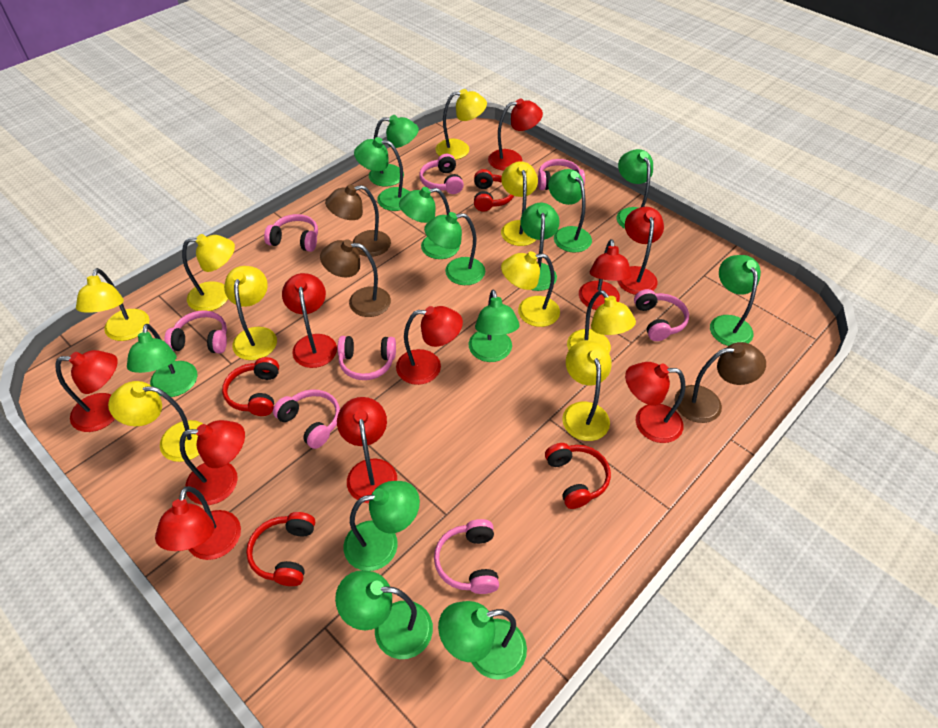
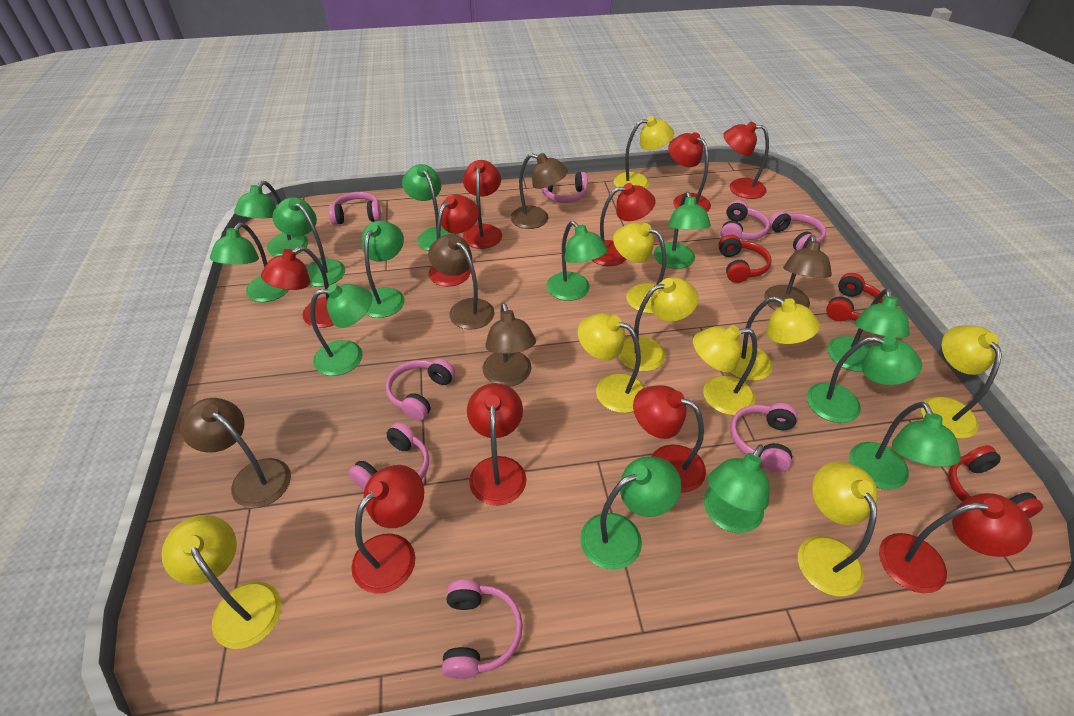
brown lamp: [320,239,391,317] [325,184,391,257] [675,342,766,423] = 3 -> [180,398,291,508] [428,234,495,330] [483,302,536,386] [510,153,568,229] [764,235,832,310] = 5
red headphones: [222,357,279,416] [246,512,315,586] [474,169,514,212] [545,443,611,509] = 4 -> [718,235,772,283] [826,273,885,321] [948,445,1043,518] = 3

